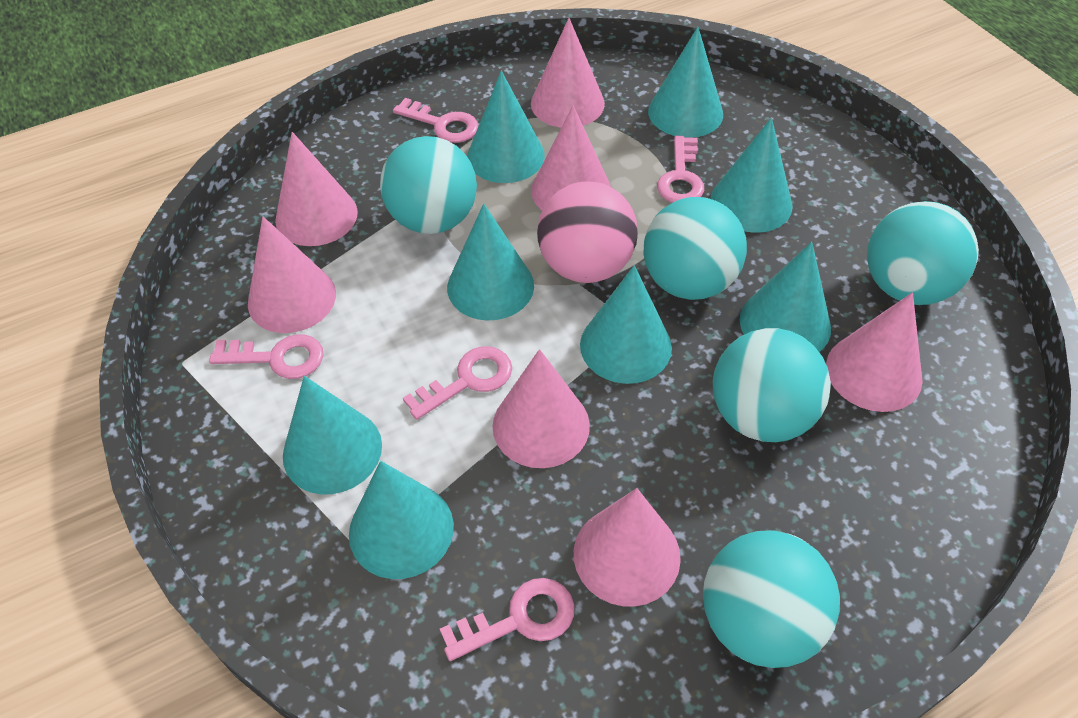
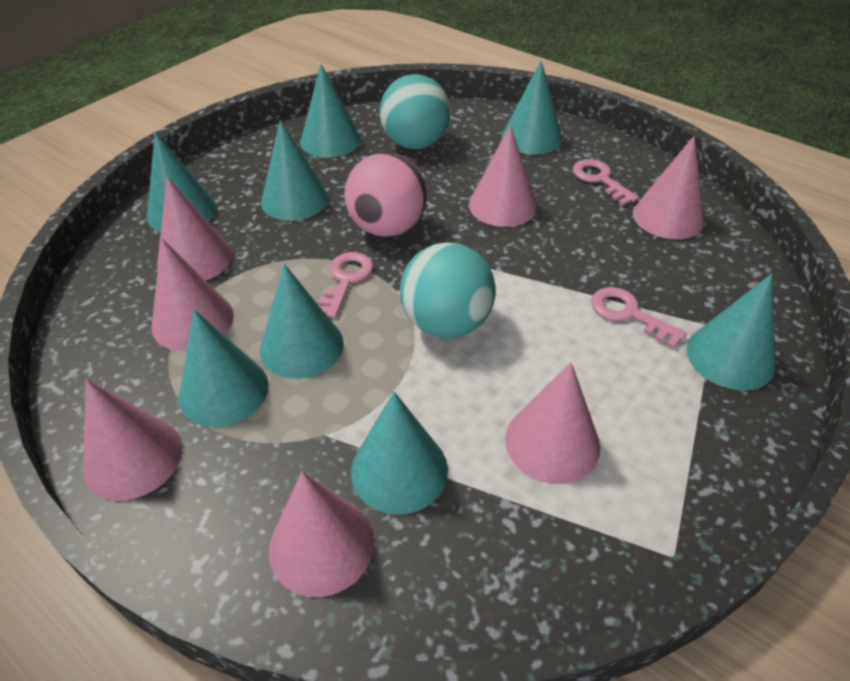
pink key: [209,334,324,379] [393,98,478,143] [403,346,512,420] [440,578,574,661] [657,136,704,203] = 5 -> [318,252,373,318] [573,159,639,206] [591,287,687,349] = 3
turquoise ball: [380,136,477,234] [644,197,747,300] [703,530,840,668] [713,328,831,442] [867,201,979,305] = 5 -> [379,74,451,149] [400,242,496,338] = 2

